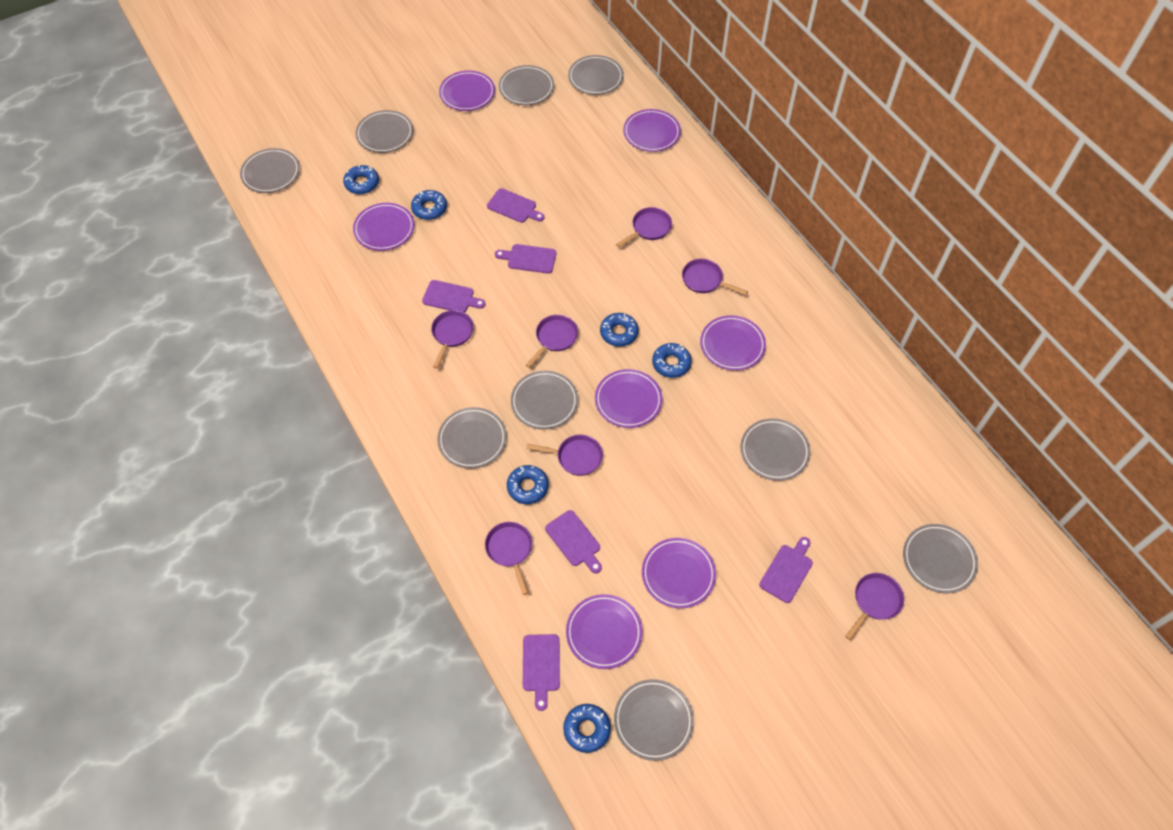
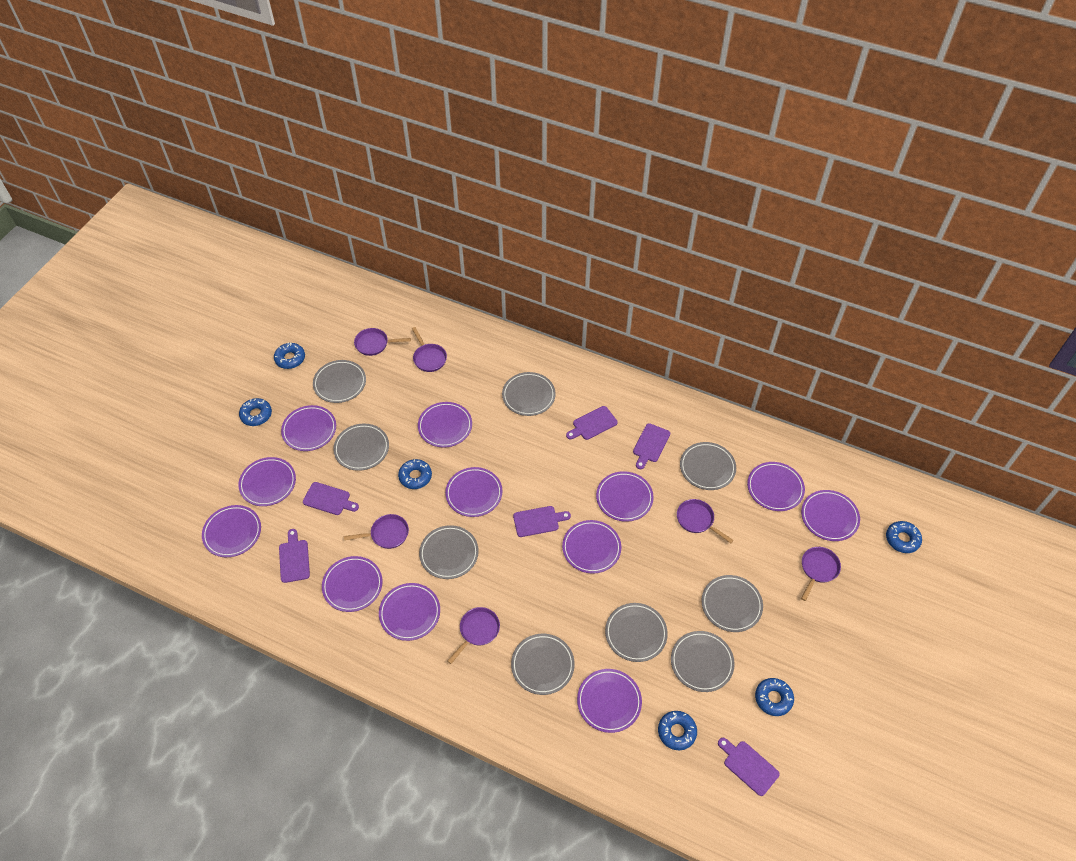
purple pan: [431,310,474,369] [485,522,532,595] [526,315,578,368] [526,435,603,476] [616,207,672,248] [682,259,748,295] [845,573,904,640] = 7 -> [344,514,409,549] [354,328,411,356] [412,327,447,372] [447,607,500,664] [677,499,734,543] [801,547,841,601] = 6
purple plate: [353,203,414,251] [439,71,495,111] [566,594,642,669] [595,369,663,428] [623,109,681,152] [642,538,716,608] [700,315,766,371] = 7 -> [202,505,261,557] [238,457,296,506] [281,405,336,451] [322,556,383,612] [379,583,440,641] [418,402,472,448] [445,467,503,517] [562,520,621,574] [577,669,642,733] [596,471,654,522] [747,462,805,511] [801,490,860,541] = 12

